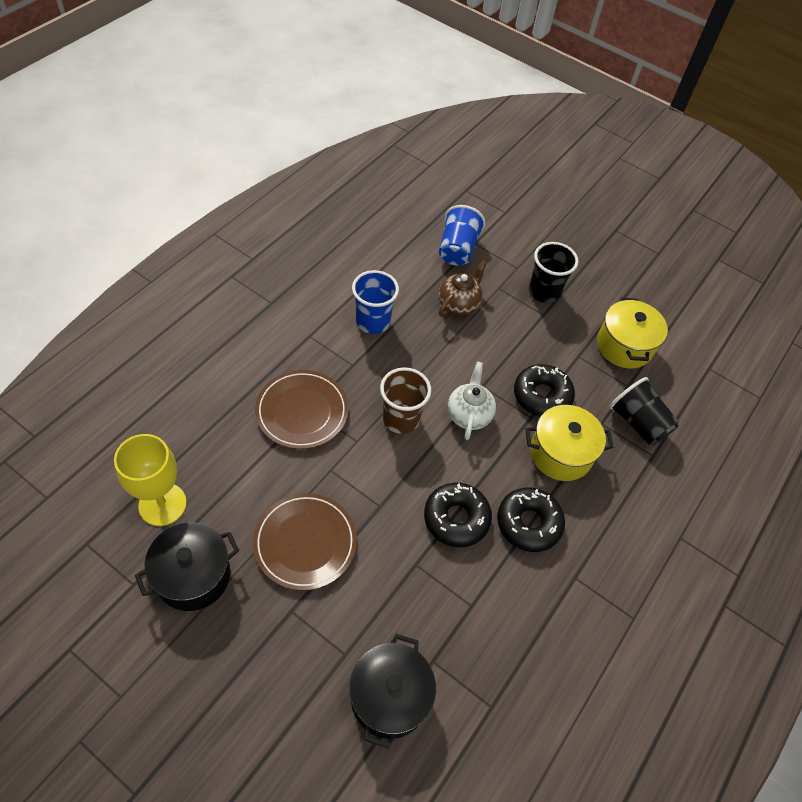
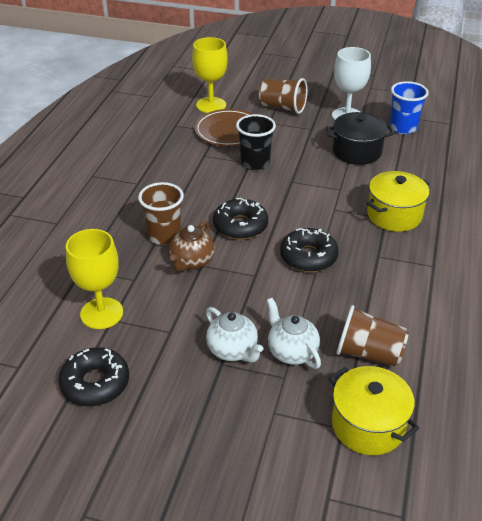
black cup: [529,242,579,303] [609,377,679,446] = 2 -> [236,114,276,170] = 1
black pot: [135,523,239,611] [349,634,436,749] = 2 -> [326,112,394,165] = 1
blue cup: [352,270,399,334] [439,205,485,266] = 2 -> [390,81,429,134] = 1
brown cup: [380,367,431,434] = 1 -> [138,182,184,245] [259,78,307,114] [336,305,409,367] = 3
brown plate: [253,493,357,591] [255,370,348,449] = 2 -> [195,109,252,146] = 1
white goblet: none = 0 -> [332,47,371,120] = 1
white teapot: [448,362,496,440] = 1 -> [206,307,263,362] [267,298,321,369] = 2
yellow goblet: [114,434,187,526] = 1 -> [66,229,123,329] [192,37,228,113] = 2

